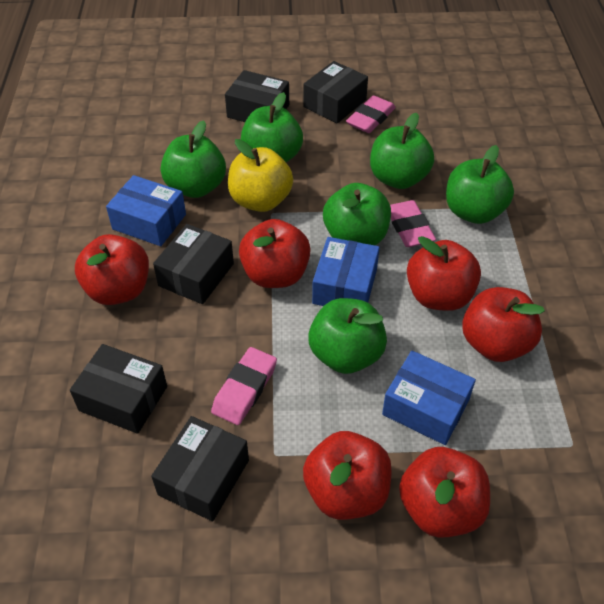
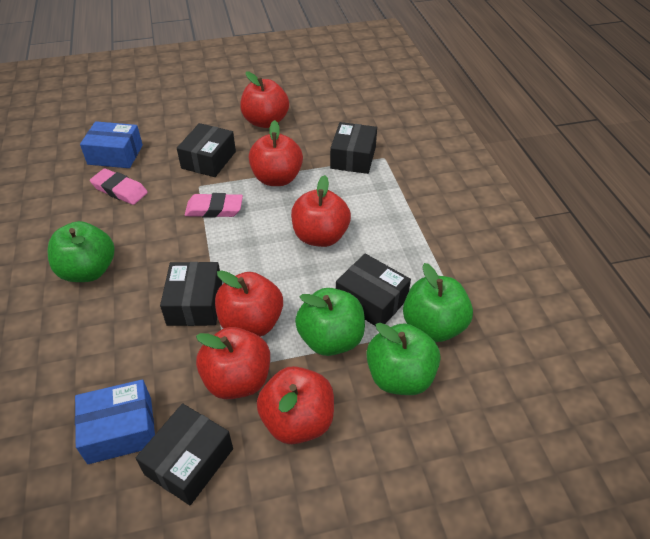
blue box: [106,175,186,246] [312,237,379,306] [382,351,476,445] = 3 -> [75,379,155,464] [80,121,143,168] = 2
green apple: [161,121,226,198] [241,92,303,162] [308,298,387,374] [323,183,391,245] [370,113,434,189] [446,145,514,224] = 6 -> [47,221,114,282] [295,288,365,356] [366,323,440,395] [403,263,473,342] = 4
pink eraser: [211,347,277,425] [346,95,396,133] [390,200,436,247] = 3 -> [90,168,148,205] [185,193,243,218] = 2
yellow apple: [228,139,293,212] = 1 -> none = 0

